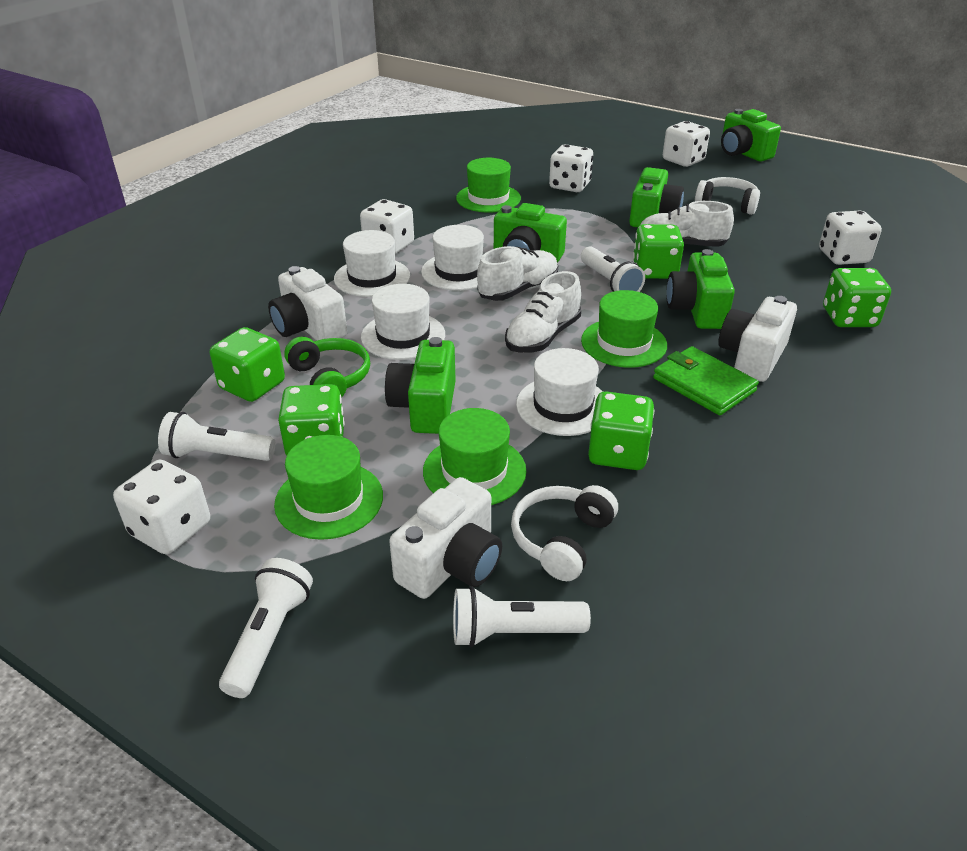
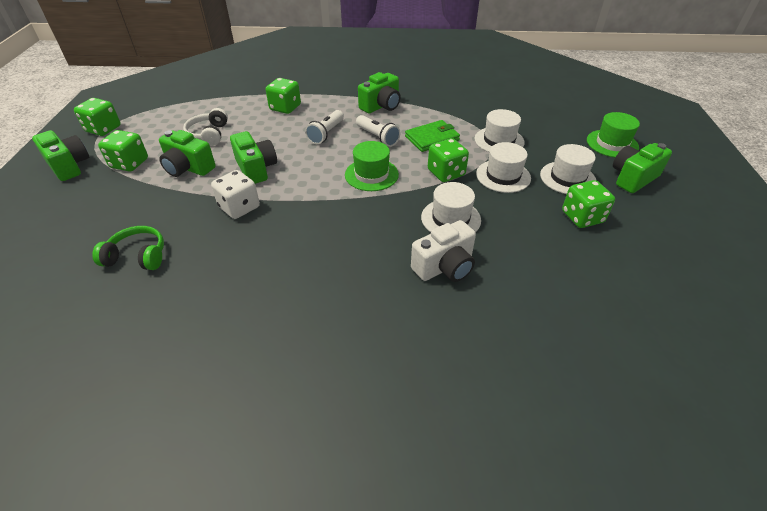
green hat: [274,435,383,540] [423,408,526,505] [456,158,521,212] [581,290,667,368] = 4 -> [345,141,399,191] [587,112,640,157] = 2
white camera: [268,266,347,341] [389,477,502,599] [718,296,797,382] = 3 -> [411,220,476,282] = 1
white dice: [113,460,210,554] [360,199,414,254] [549,144,593,192] [663,121,710,167] [819,211,882,265] = 5 -> [211,170,260,219] = 1
white flashlight: [158,412,275,461] [219,558,313,698] [453,586,591,647] [581,246,645,292] = 4 -> [305,110,344,144] [356,115,401,147] = 2
white headphones: [511,485,618,581] [695,177,760,215] = 2 -> [183,108,228,146] = 1
white shoe: [477,246,558,301] [505,271,581,353] [640,201,734,247] = 3 -> none = 0

